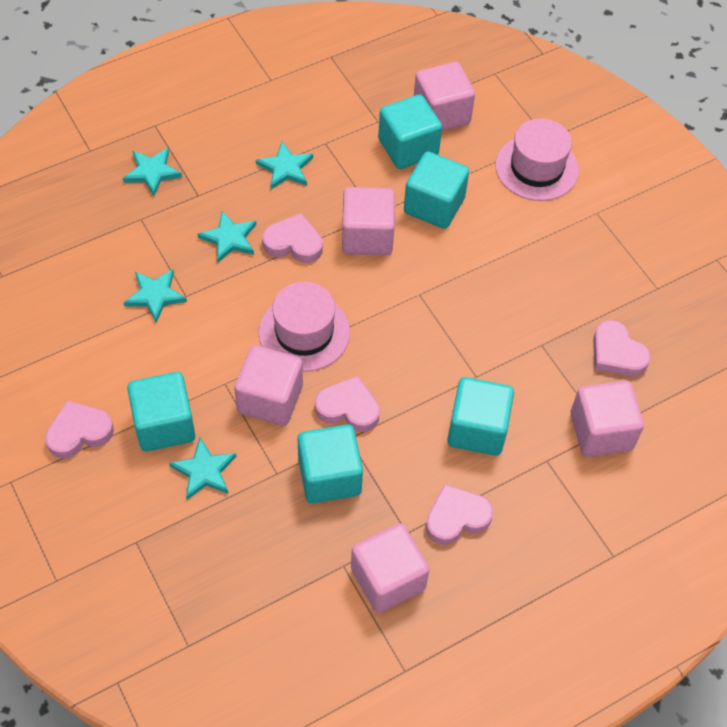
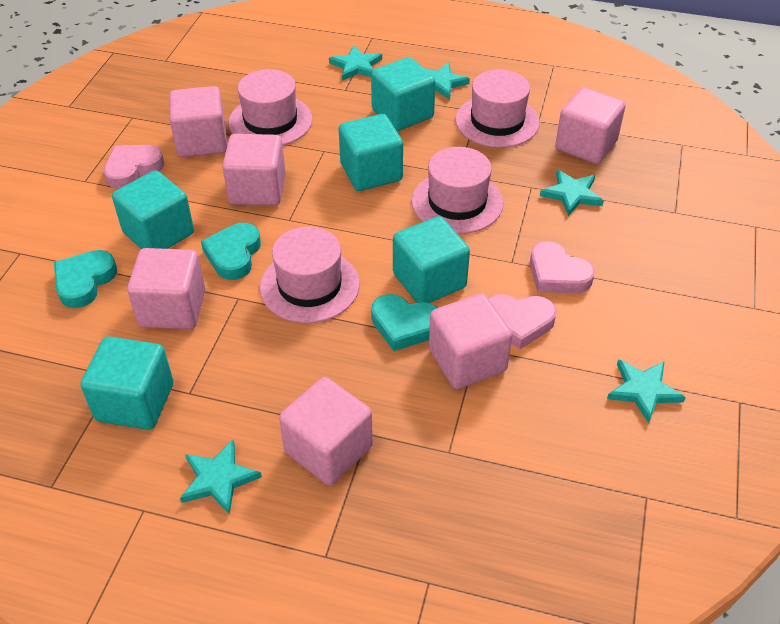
pink cube: [234,345,303,426] [342,187,395,256] [351,523,430,613] [414,62,475,131] [570,381,644,457] = 5 -> [127,248,205,329] [169,86,227,157] [222,134,286,206] [279,377,373,485] [429,293,513,389] [555,87,626,164] = 6
pink hat: [258,282,350,372] [495,119,579,201] = 2 -> [228,69,313,146] [260,227,360,323] [411,147,504,234] [455,69,540,148] = 4
pink heart: [45,401,114,459] [262,213,323,263] [315,376,380,432] [425,484,493,545] [593,320,651,376] = 5 -> [104,145,164,189] [488,294,557,350] [530,241,594,293] = 3
turquoise heart: none = 0 -> [54,250,117,308] [201,223,261,280] [371,294,438,351] = 3

